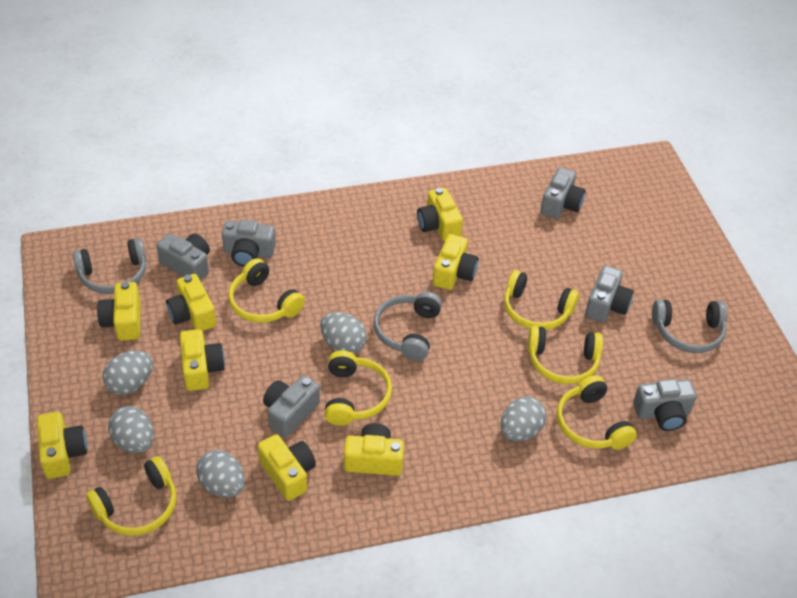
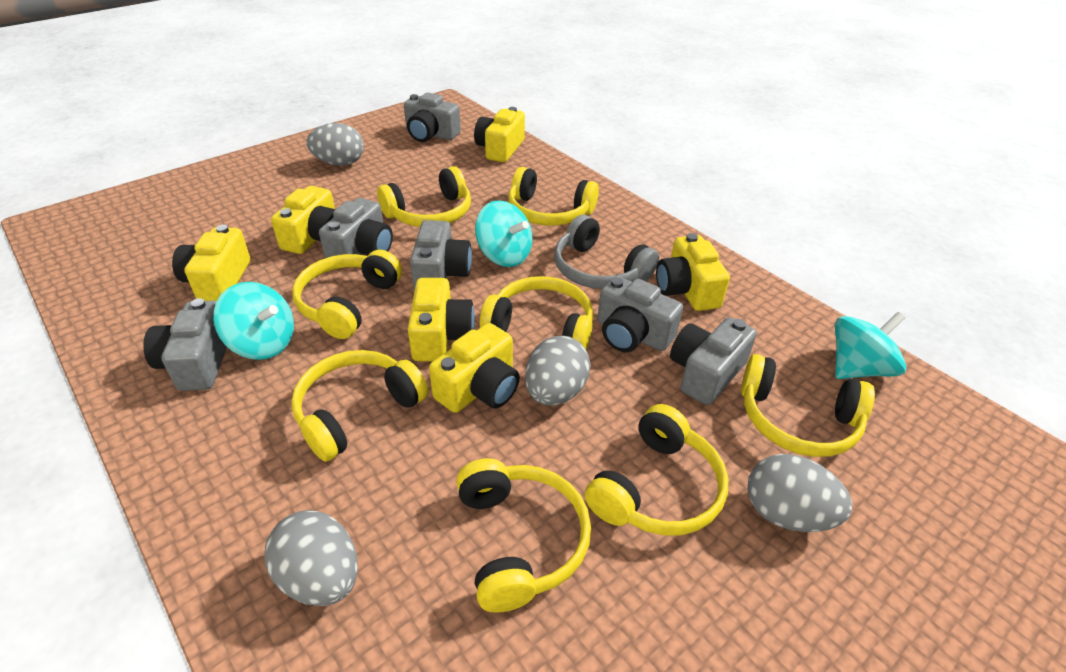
grey egg: [102,350,153,395] [108,406,154,453] [196,450,245,498] [320,312,367,354] [500,397,546,441] = 5 -> [265,510,358,606] [306,123,364,166] [525,336,591,406] [747,454,852,532] = 4
grey headphones: [73,238,147,294] [373,292,442,361] [652,299,728,353] = 3 -> [554,215,659,289] = 1
turquoise spinning top: none = 0 -> [214,282,294,360] [475,200,533,267] [835,312,906,379] = 3
yellow camera: [37,412,87,479] [97,281,140,341] [166,274,216,331] [180,329,225,391] [258,434,316,501] [344,423,404,476] [417,188,463,241] [433,234,479,290] = 8 -> [172,225,250,301] [271,186,336,254] [408,278,475,361] [429,323,520,413] [474,107,525,162] [656,233,730,311] = 6
yellow headphones: [86,456,177,536] [228,258,305,323] [325,350,392,426] [504,270,579,330] [528,326,603,384] [557,375,637,450] = 6 -> [291,350,428,462] [292,250,402,339] [377,166,471,227] [456,458,591,613] [480,276,593,351] [508,167,599,226] [585,404,729,536] [741,354,875,457] = 8

